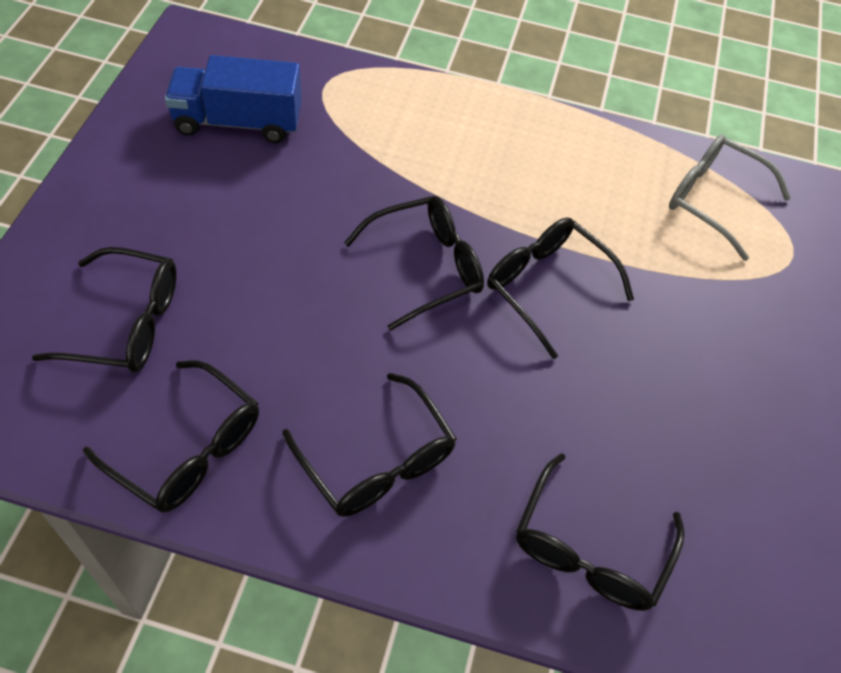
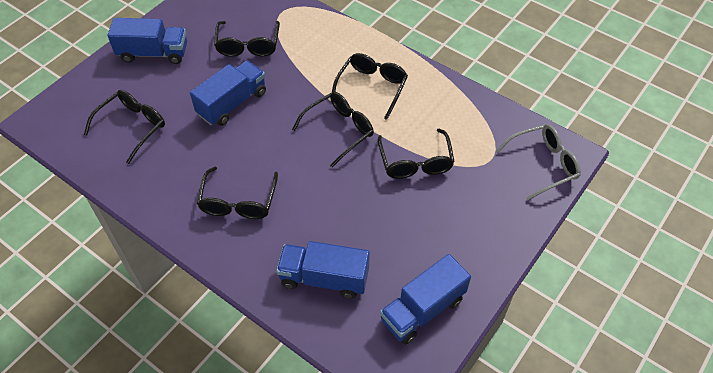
blue truck: [165,55,302,143] = 1 -> [108,18,187,64] [190,61,266,126] [276,241,370,299] [380,254,471,345] = 4

